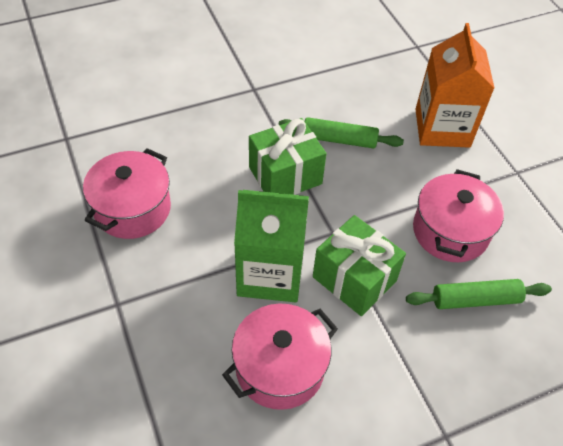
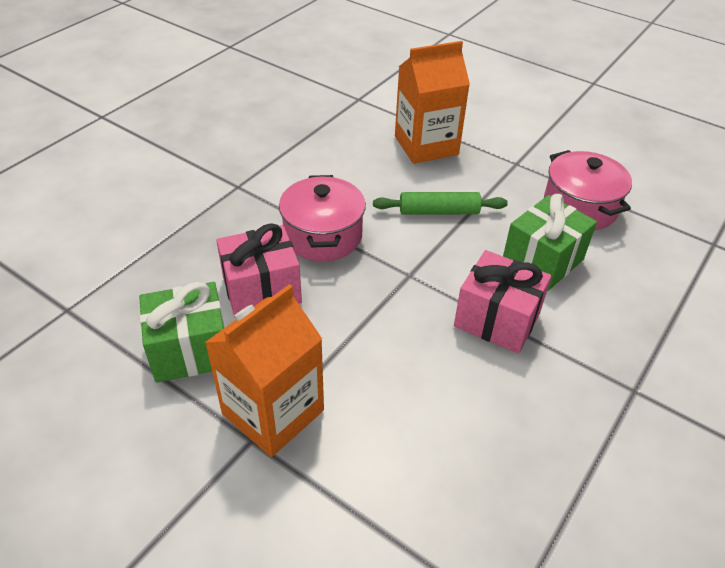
green carton: [234,190,309,302] = 1 -> none = 0
green rolling pin: [278,117,404,149] [406,279,552,309] = 2 -> [373,192,508,215] = 1
orange carton: [415,23,494,148] = 1 -> [205,284,324,457] [395,41,470,164] = 2
pink gift: none = 0 -> [216,223,302,319] [454,250,552,354] = 2
pink pot: [83,148,171,239] [222,304,338,410] [413,169,504,262] = 3 -> [279,175,366,262] [544,150,632,230] = 2

